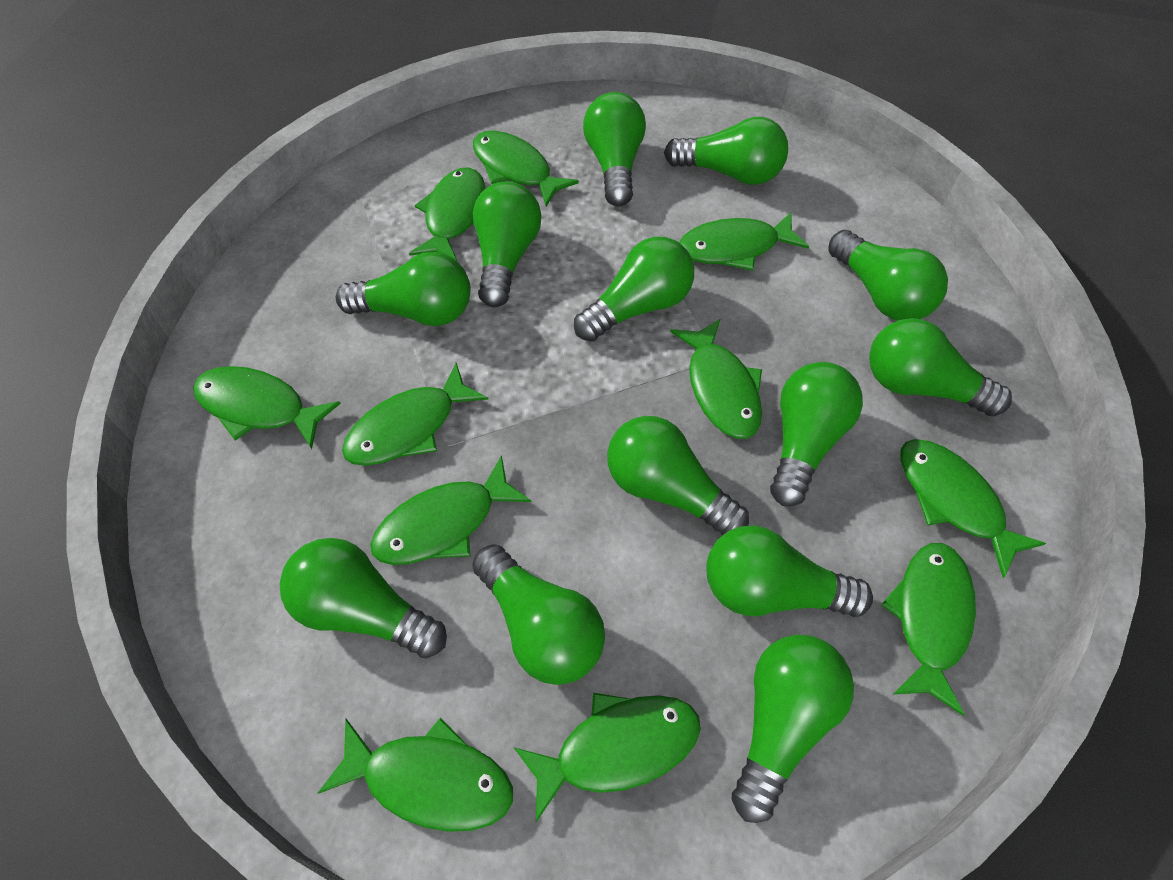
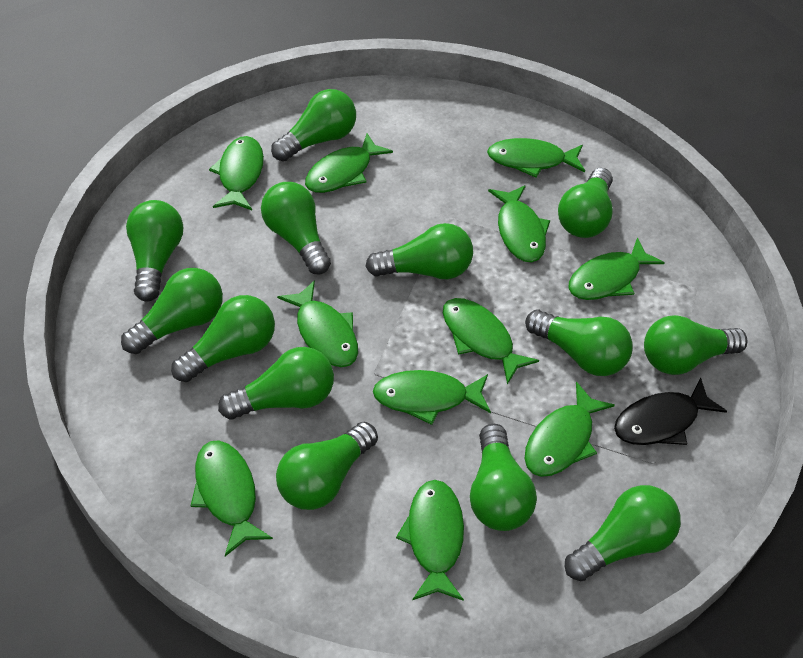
black fish: none = 0 -> [614,377,727,445] = 1

